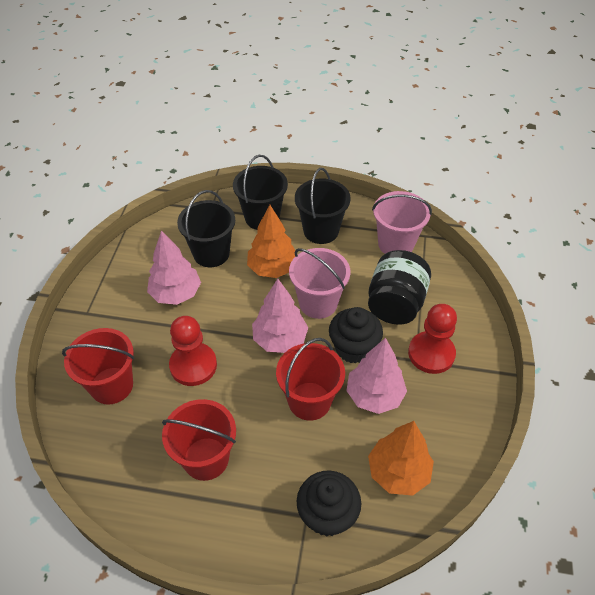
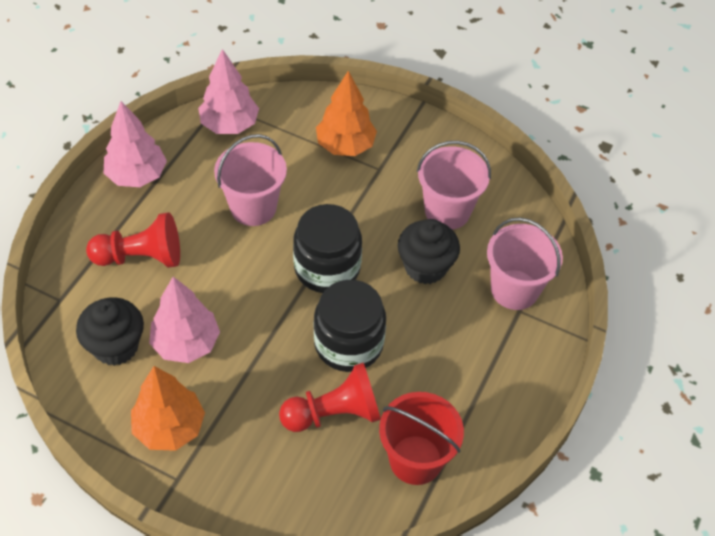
black bucket: [177,190,235,267] [233,155,288,230] [295,168,351,244] = 3 -> none = 0
black jar: [368,250,431,325] = 1 -> [293,204,362,293] [314,280,386,372] = 2
pink bucket: [289,248,350,319] [372,191,432,254] = 2 -> [214,134,287,226] [417,141,491,230] [487,217,563,310] = 3
red bucket: [62,328,134,405] [162,399,236,481] [276,338,345,421] = 3 -> [379,392,464,485] = 1

